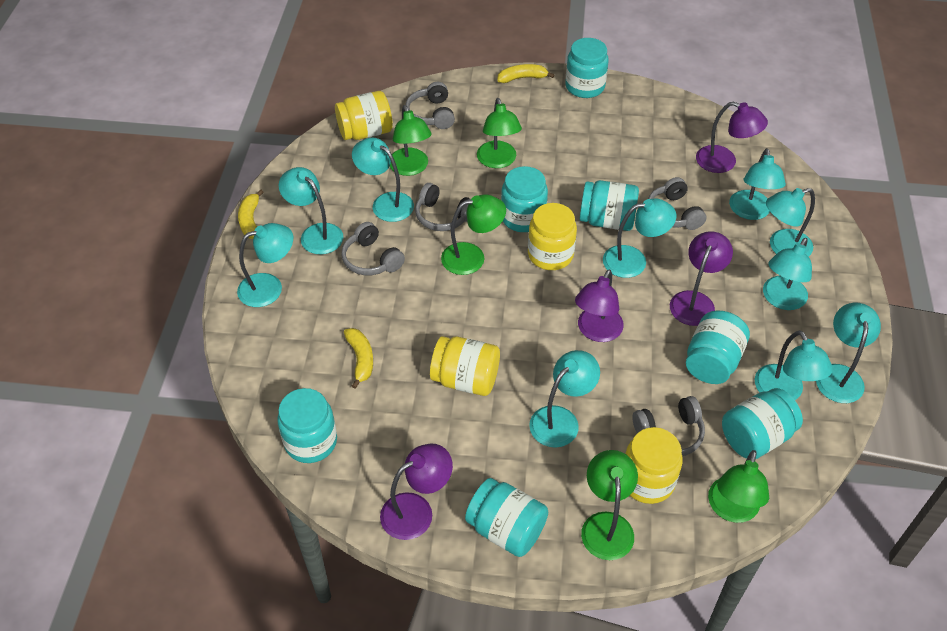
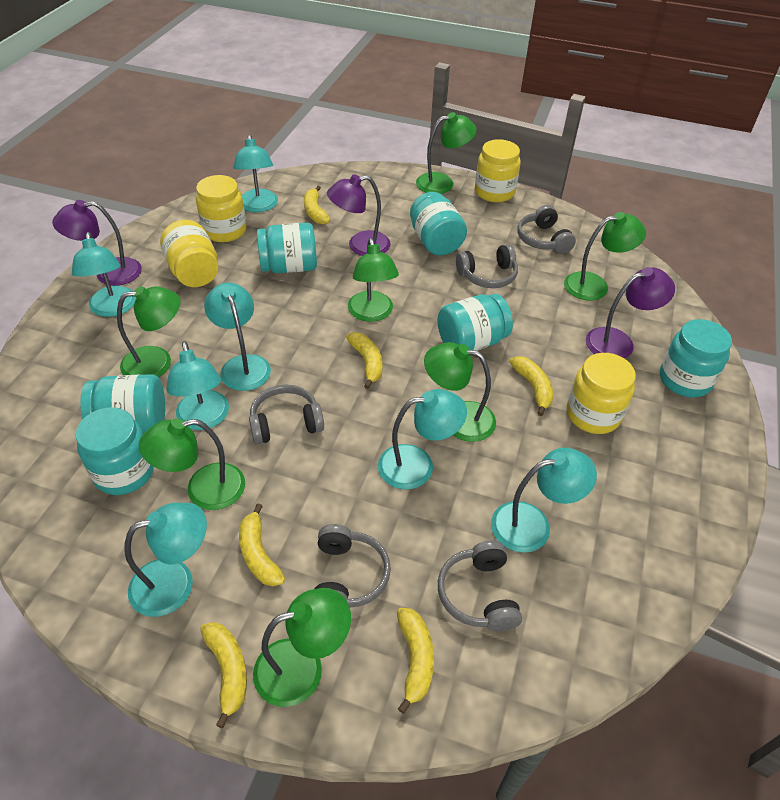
green lamp: [389,105,432,176] [441,194,506,275] [477,98,522,168] [581,450,638,560] [708,450,769,523] = 5 -> [117,286,180,377] [139,418,245,510] [253,588,351,707] [348,238,399,322] [416,112,477,194] [424,342,496,442] [564,212,646,301] = 7
purple lamp: [380,443,453,540] [575,269,624,342] [670,231,733,326] [696,102,768,173] = 4 -> [52,200,142,286] [327,174,391,256] [586,267,675,359] = 3
turquoise jar: [277,388,337,463] [465,478,548,557] [501,166,548,232] [565,38,609,98] [580,180,639,231] [686,311,750,384] [722,388,803,459] = 7 -> [76,407,154,495] [80,374,165,433] [257,223,317,273] [410,192,467,256] [437,294,513,351] [660,319,732,397] = 6
turquoise lamp: [237,223,293,307] [279,167,343,254] [352,138,414,222] [529,350,600,448] [603,198,677,278] [729,148,786,220] [755,331,833,400] [763,238,812,310] [766,188,815,257] [816,303,881,403] = 10 -> [72,232,136,317] [124,503,207,617] [166,341,229,430] [204,282,271,391] [233,134,278,212] [378,389,467,489] [491,448,597,553] = 7
yellow banana: [238,190,264,239] [344,328,373,389] [497,64,554,83] = 3 -> [200,622,247,728] [239,504,285,586] [304,186,330,225] [346,332,382,389] [397,608,434,714] [509,356,554,416] = 6

